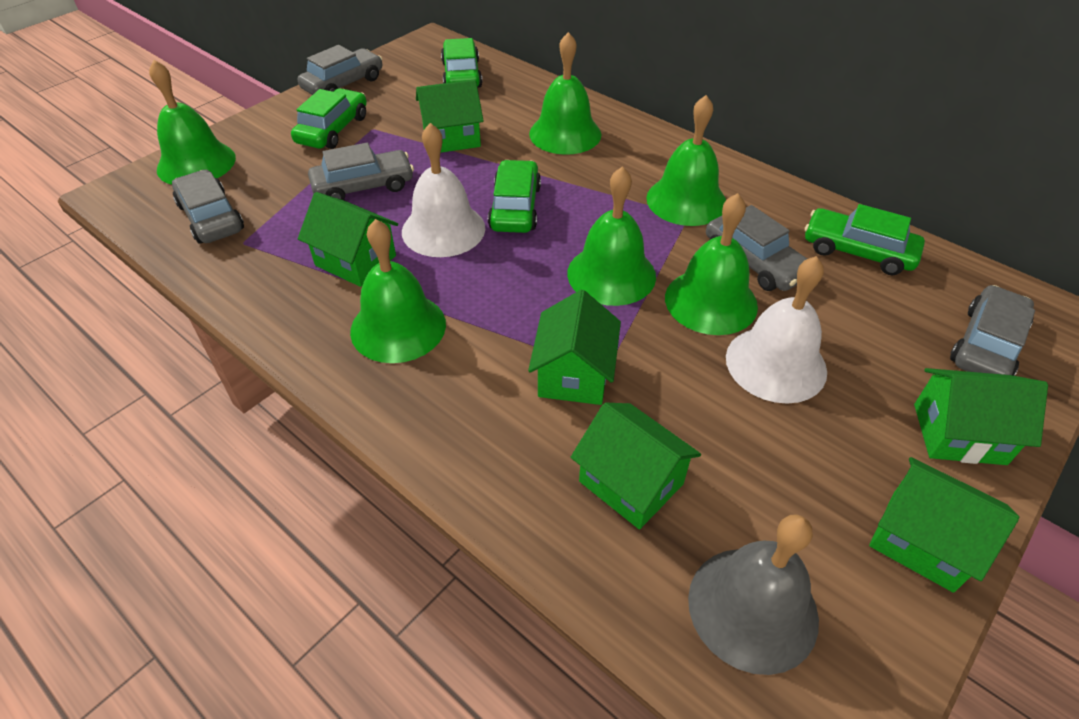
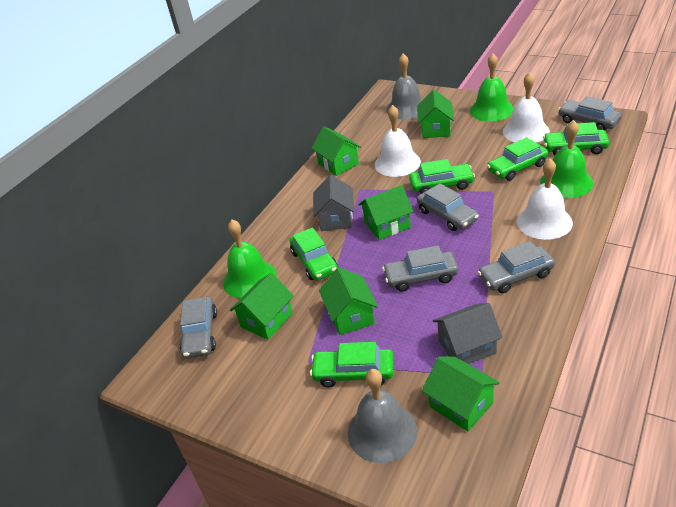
green bell: [149,60,236,185] [350,219,446,363] [529,32,601,155] [567,166,656,306] [646,95,726,226] [665,193,758,335] = 6 -> [223,219,277,299] [470,53,514,122] [540,120,593,198] = 3
green car: [291,88,367,149] [441,38,483,88] [488,160,541,233] [805,204,925,275] = 4 -> [289,227,338,281] [310,342,394,387] [409,159,475,194] [487,137,549,181] [543,122,609,155] = 5
grey bell: [688,515,819,675] = 1 -> [348,369,417,463] [386,53,423,120] = 2
grey house: none = 0 -> [313,175,354,231] [433,303,503,364] = 2
white bell: [402,123,485,257] [726,256,827,404] = 2 -> [375,105,421,177] [503,72,550,143] [517,158,573,240] = 3

